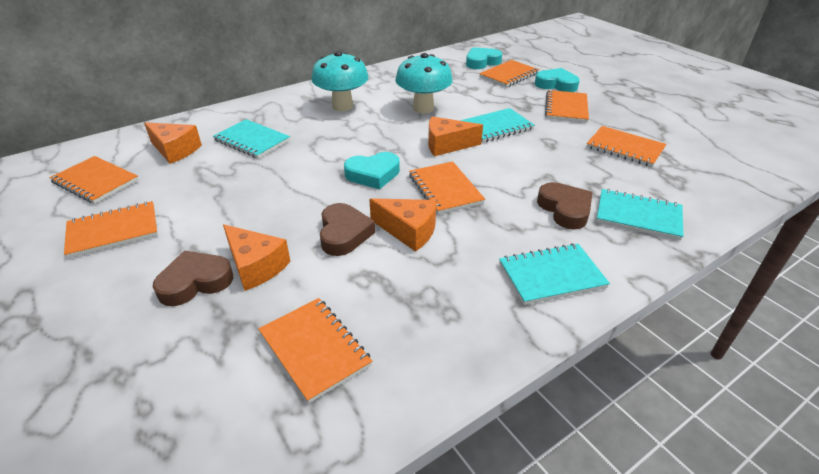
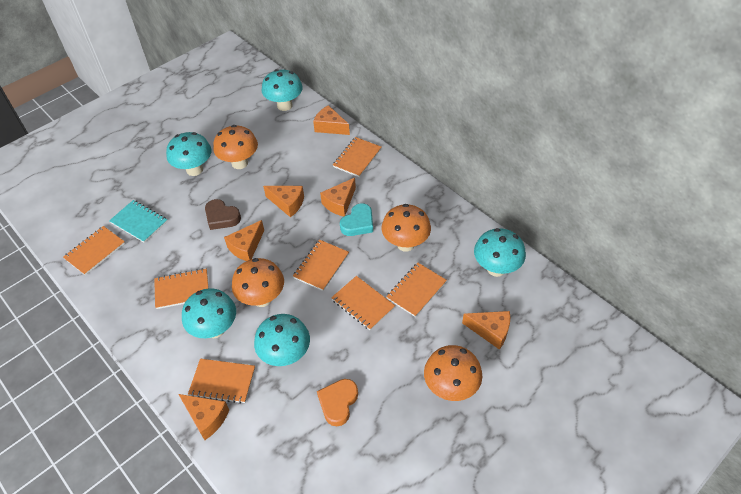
brown heart: [153,250,234,306] [320,203,375,256] [537,182,593,229] = 3 -> [205,199,241,230] = 1
orange cheese: [144,122,202,164] [223,224,291,291] [369,198,437,252] [428,117,483,156] = 4 -> [178,394,229,440] [224,220,264,261] [263,186,304,217] [313,105,350,135] [320,178,356,217] [462,311,510,350] = 6
orange heart: none = 0 -> [317,379,358,426] = 1
orange mushroom: none = 0 -> [213,125,258,169] [232,258,284,307] [381,204,431,251] [424,345,482,401] = 4
turquoise heart: [344,152,400,189] [466,47,502,69] [535,68,580,92] = 3 -> [340,203,373,236] = 1
turquoise mushroom: [311,51,369,111] [395,53,453,113] = 2 -> [166,132,212,176] [182,288,236,338] [254,314,310,366] [261,69,303,111] [474,228,526,277] = 5
turquoise notebook: [213,119,290,159] [460,108,535,143] [499,243,610,305] [596,189,683,240] = 4 -> [109,200,168,243] = 1

